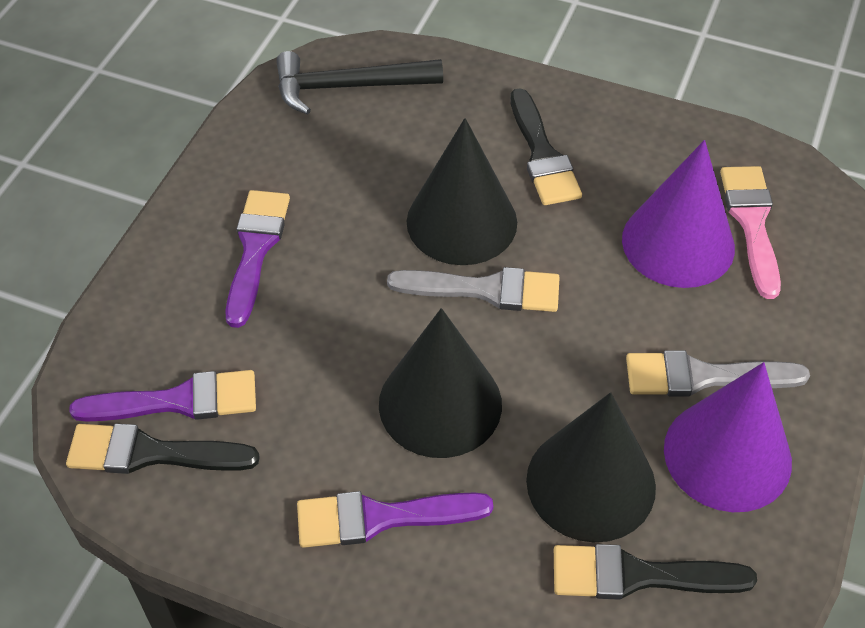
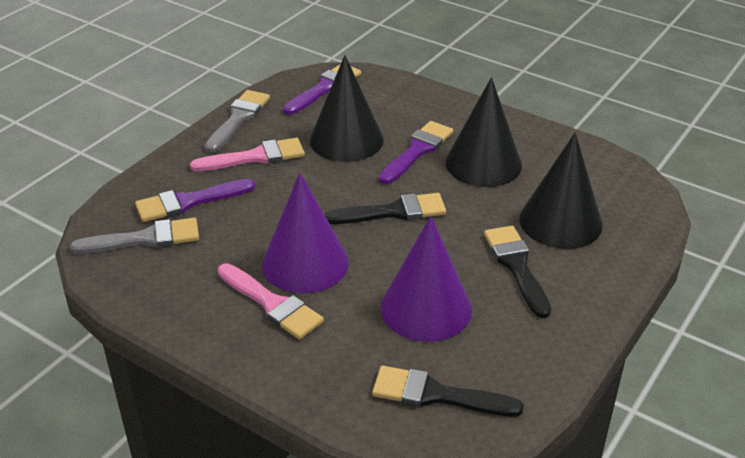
black hammer: [276,51,443,115] = 1 -> none = 0
pink brush: [720,166,781,299] = 1 -> [190,137,305,171] [218,263,324,339] = 2

